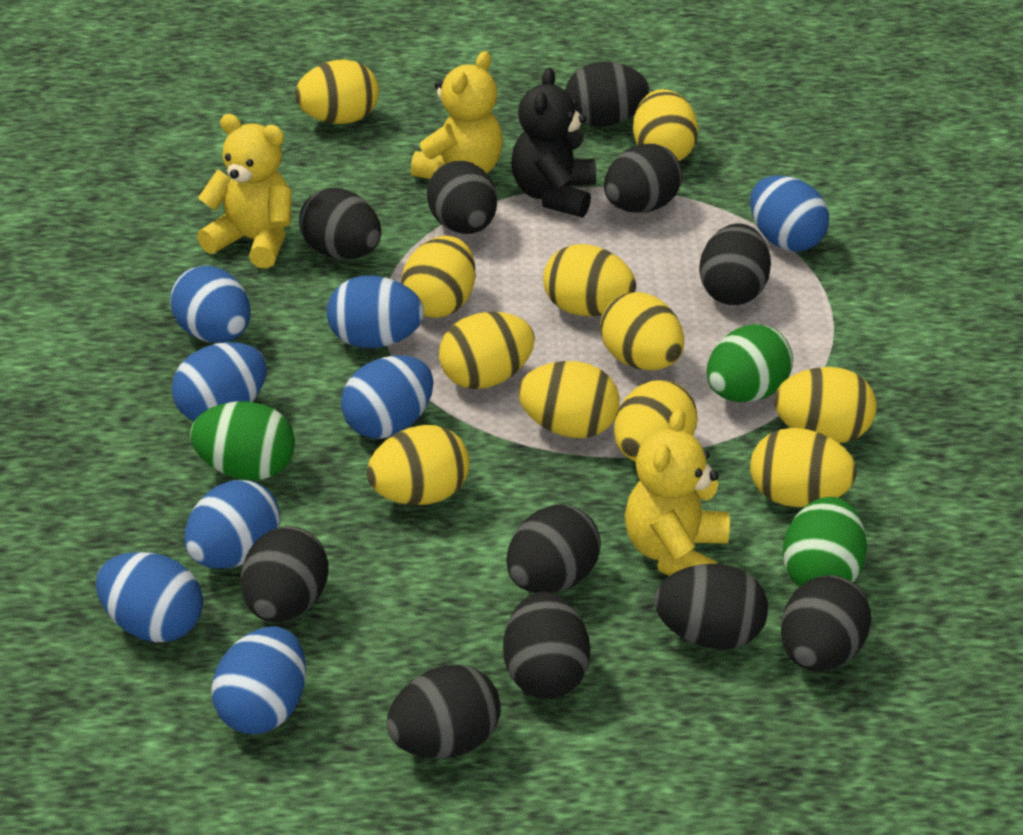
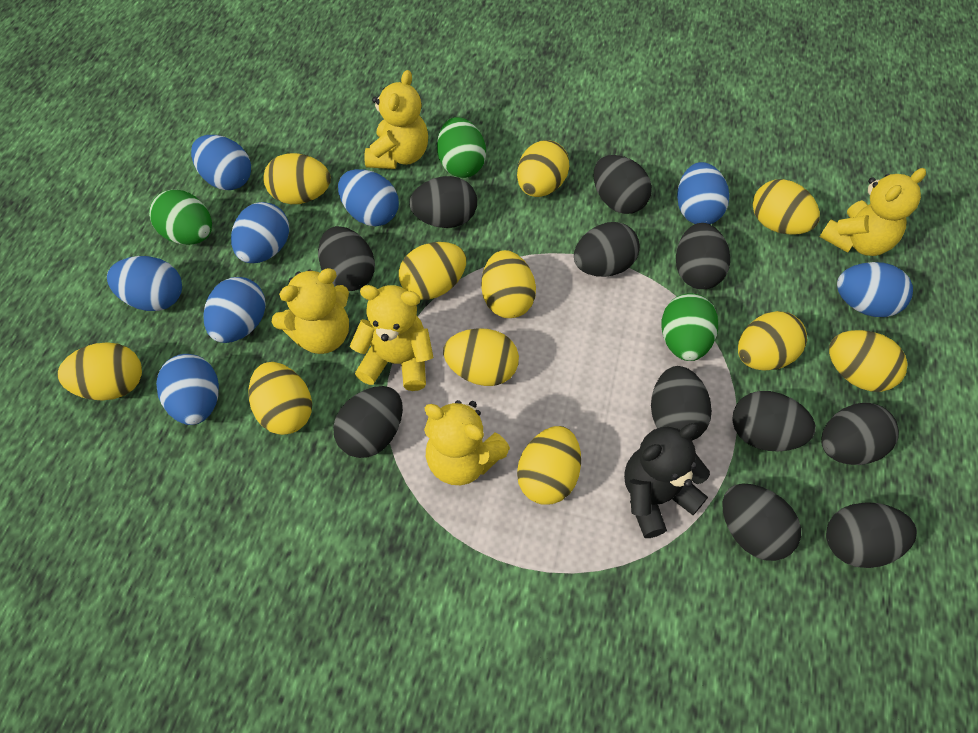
yellow teddy bear: [197,114,292,268] [411,51,503,179] [625,408,730,576] = 3 -> [272,268,349,354] [350,285,434,391] [364,70,428,169] [424,400,510,485] [820,168,926,256] = 5

